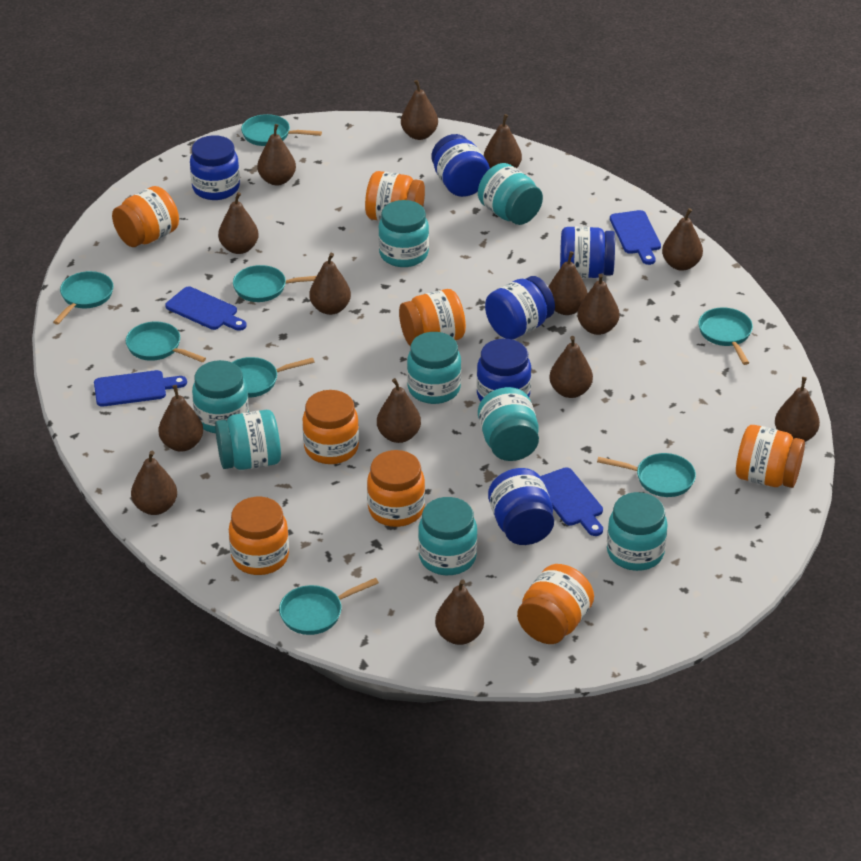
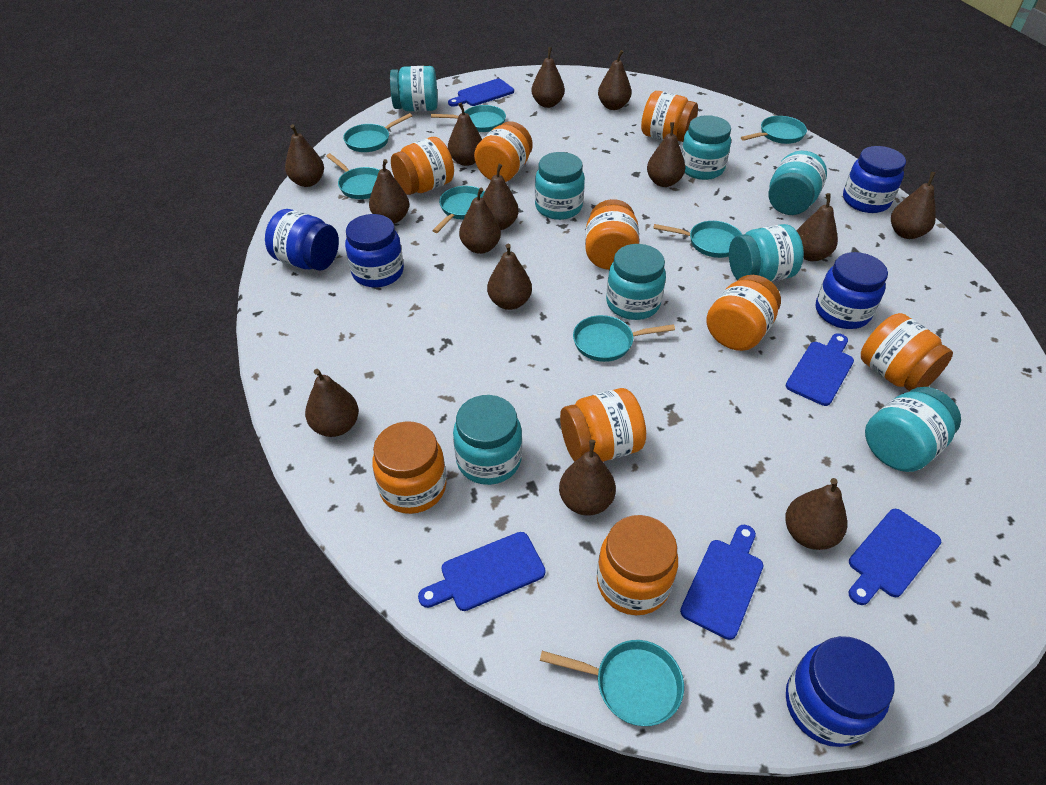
blue cutting board: [94,370,187,407] [165,286,247,331] [540,467,603,536] [610,210,661,265] = 4 -> [418,532,546,611] [448,79,514,107] [680,525,763,640] [786,333,854,406] [849,509,941,605] = 5
blue jar: [190,135,240,200] [432,134,490,197] [476,339,531,401] [485,276,555,339] [488,468,554,545] [560,227,615,278] = 6 -> [265,209,339,271] [345,214,404,287] [786,636,894,747] [816,252,888,329] [843,146,906,213] = 5
orange jar: [112,186,179,247] [229,497,289,575] [302,390,359,464] [365,171,425,221] [367,450,425,527] [399,289,466,347] [517,564,594,644] [736,425,805,488] = 8 -> [372,421,447,514] [391,137,454,195] [474,121,533,182] [560,388,646,462] [585,199,640,270] [597,515,678,615] [641,91,698,142] [706,275,781,351] [861,313,953,391] = 9

